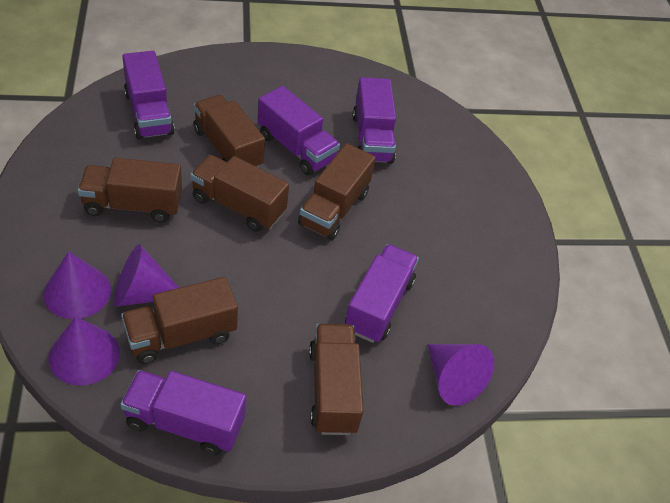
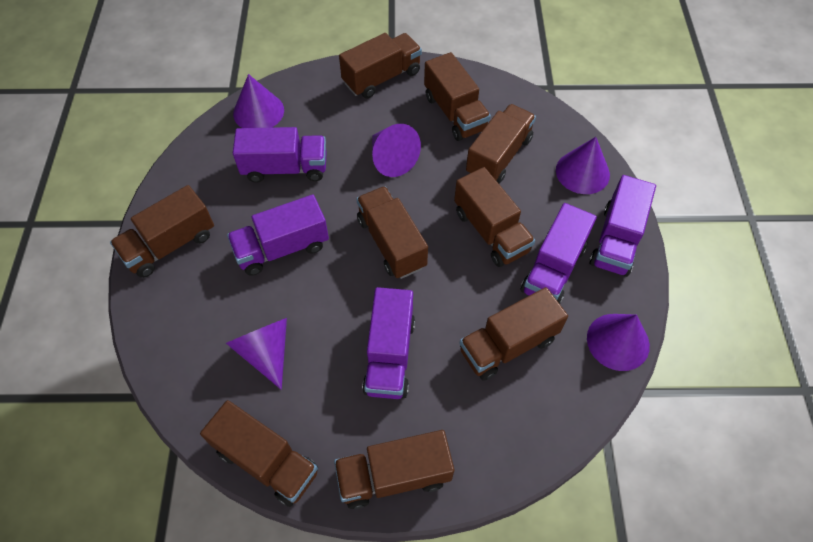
brown truck: [78,158,182,223] [121,277,238,364] [190,155,289,232] [193,95,265,168] [298,143,376,240] [309,324,363,435] = 6 -> [110,185,214,278] [200,400,318,507] [334,430,454,509] [339,33,422,98] [356,186,428,279] [424,52,491,141] [454,167,535,267] [460,287,568,381] [466,104,536,184] = 9
purple cone: [43,251,111,319] [49,316,120,386] [114,244,179,307] [427,344,494,406] = 4 -> [226,318,287,390] [233,74,284,128] [372,124,421,177] [556,137,610,194] [587,314,650,371] = 5

